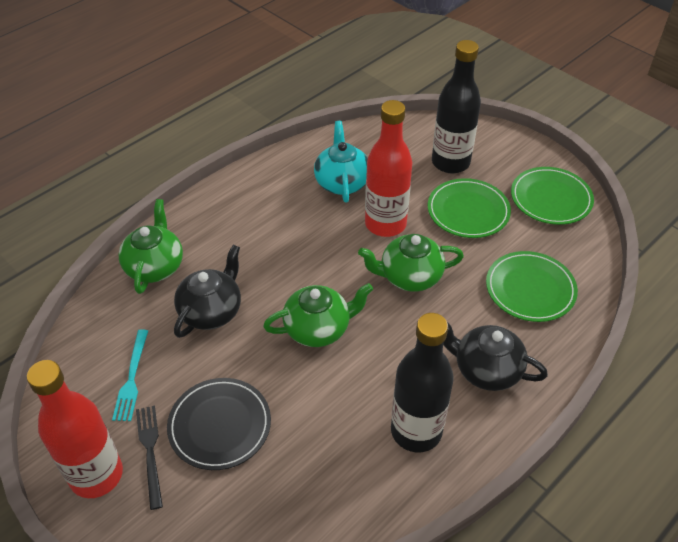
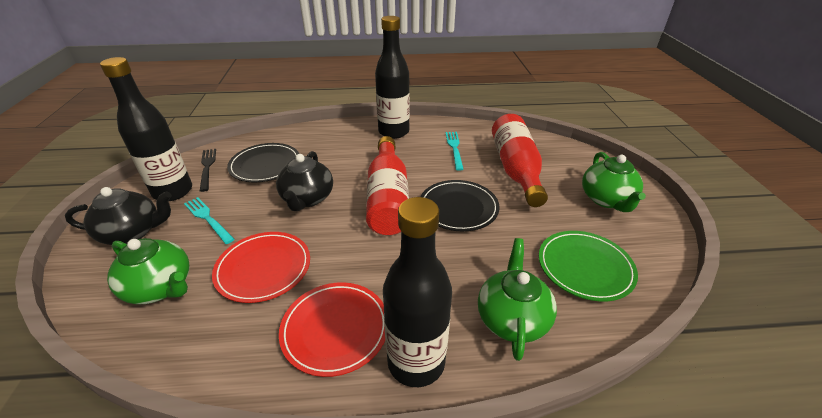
black bottle: [391,313,454,452] [432,40,481,173] = 2 -> [100,57,192,201] [375,16,410,139] [383,197,452,387] = 3
black plate: [167,378,271,470] = 1 -> [227,143,299,182] [420,180,500,231] = 2
green plate: [428,178,511,238] [486,251,578,322] [511,167,594,225] = 3 -> [539,231,638,301] = 1
red plate: none = 0 -> [212,232,310,303] [279,282,385,377] = 2
turquoise fork: [112,329,148,421] = 1 -> [184,197,235,244] [446,132,464,171] = 2
turquoise teapot: [314,121,368,203] = 1 -> none = 0

